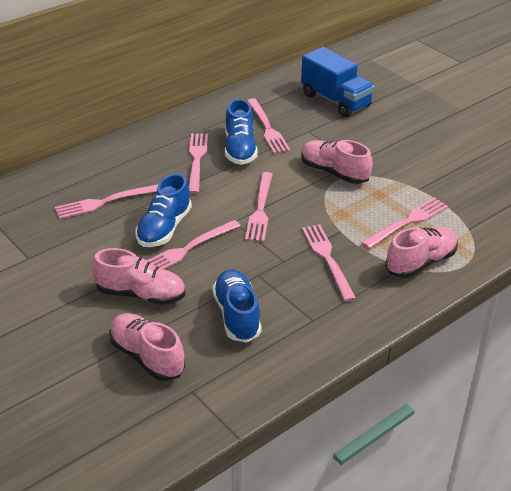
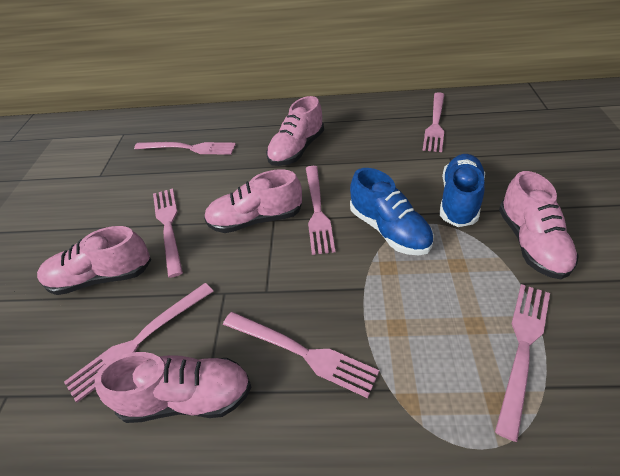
blue shoe: [136,173,192,247] [212,269,261,342] [225,99,258,165] = 3 -> [350,168,434,255] [440,154,485,227] = 2
blue truck: [301,47,375,117] = 1 -> none = 0
pink shoe: [92,248,185,305] [109,313,185,381] [301,140,373,184] [385,227,458,278] = 4 -> [37,226,151,295] [95,352,251,423] [204,169,302,233] [266,96,324,166] [499,171,579,279] = 5

